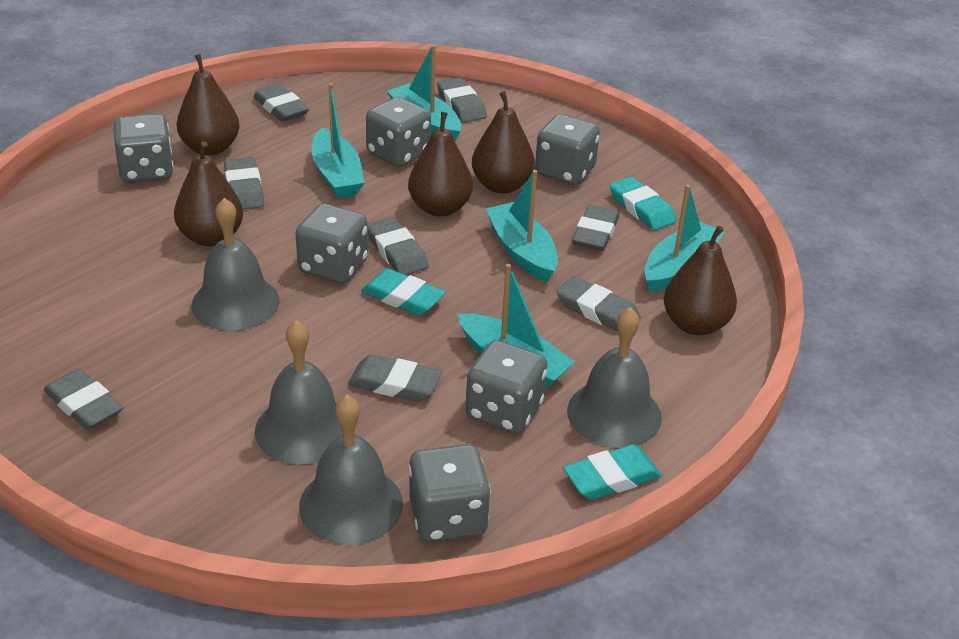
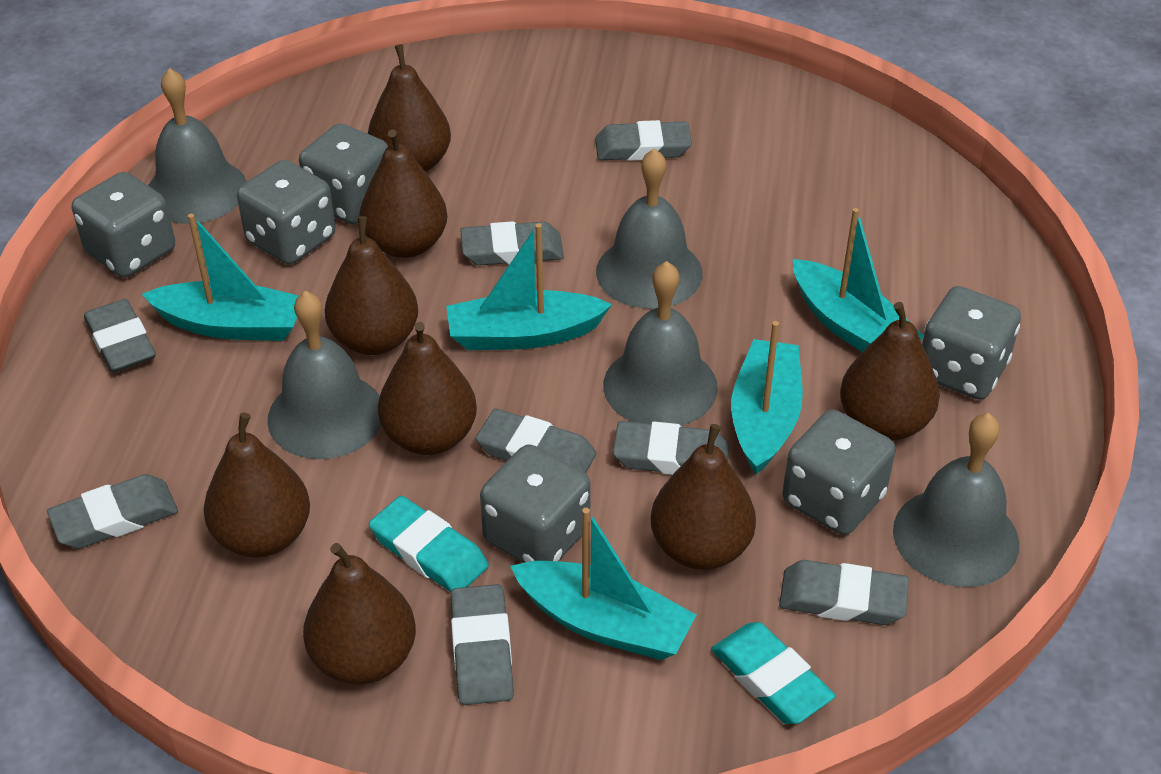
brown pear: [174,141,243,247] [177,54,240,156] [408,112,473,217] [472,91,535,194] [664,226,737,335] = 5 -> [204,412,310,557] [303,543,416,685] [325,216,418,355] [359,130,447,258] [368,44,451,172] [378,322,477,455] [651,424,756,570] [840,302,940,441] = 8
grey bell: [191,198,279,331] [255,320,343,464] [299,395,403,545] [567,307,662,448] = 4 -> [148,68,247,224] [268,291,381,459] [596,148,703,309] [603,261,718,426] [893,413,1019,587] = 5
turquoise eraser: [361,268,446,316] [563,444,661,500] [610,177,677,230] = 3 -> [369,496,489,592] [711,622,835,724] = 2

